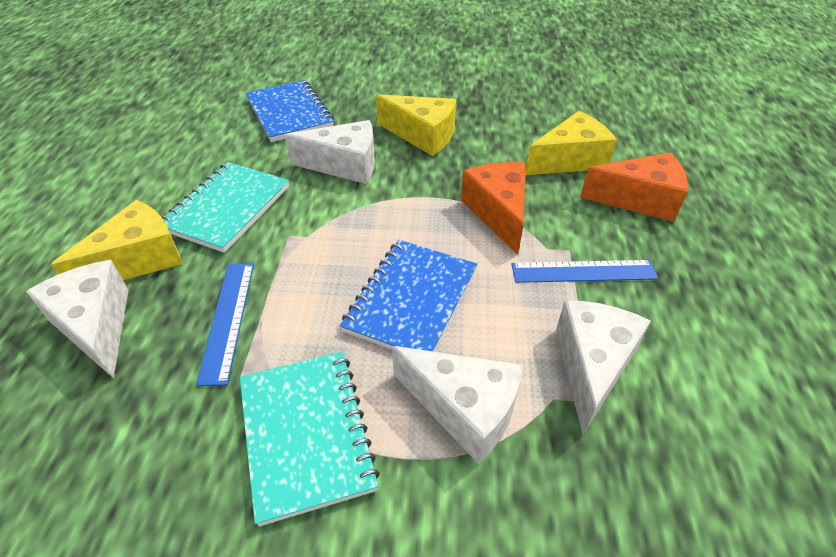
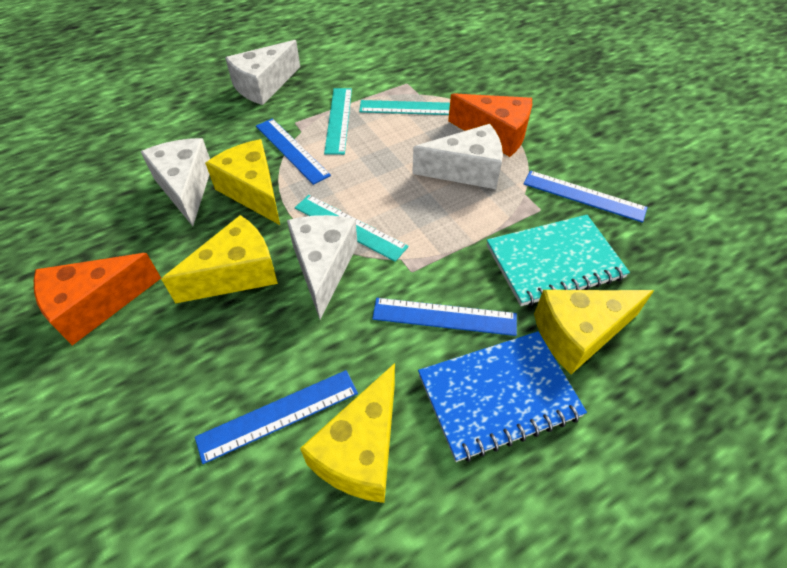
blue notebook: [246,80,334,142] [340,240,477,352] = 2 -> [418,331,587,462] = 1
blue ruler: [196,264,254,386] [511,260,658,283] = 2 -> [195,370,358,464] [256,118,331,185] [372,298,517,336] [524,171,648,223] = 4
turquoise notebook: [161,162,289,253] [240,351,380,526] = 2 -> [487,215,630,306] = 1
turquoise ruler: none = 0 -> [295,195,409,262] [324,88,352,155] [359,100,450,115] = 3
yellow cheese: [51,200,182,280] [376,94,456,156] [525,111,617,175] = 3 -> [161,215,278,304] [205,139,280,225] [300,363,395,503] [534,290,654,374] = 4

